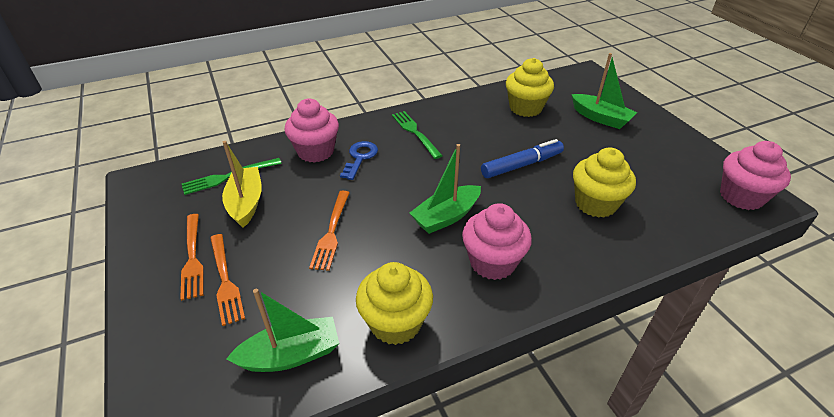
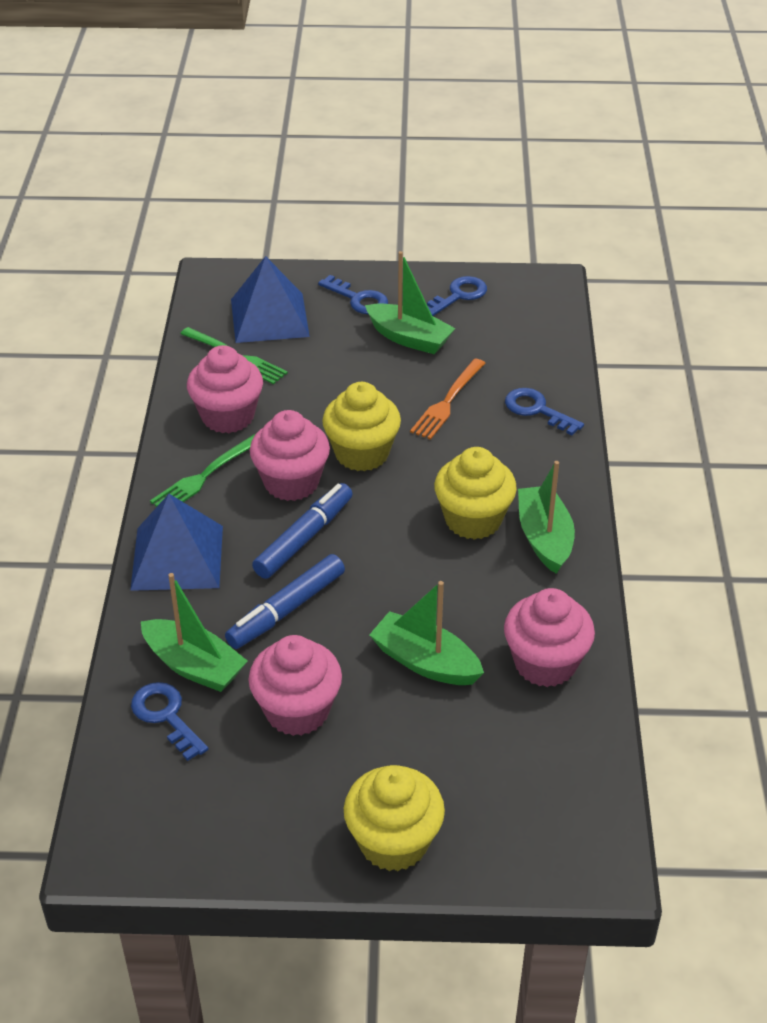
blue key: [340,141,378,180] = 1 -> [131,682,208,761] [318,275,388,314] [427,276,487,316] [505,388,584,435] = 4
blue marker: [481,139,564,178] = 1 -> [225,554,345,649] [252,483,352,579] = 2
blue pyramid: none = 0 -> [130,494,223,591] [231,256,310,343] = 2
green boat: [226,289,339,372] [410,144,481,234] [571,53,637,129] = 3 -> [141,573,248,692] [365,251,455,354] [369,581,484,685] [518,461,575,574] = 4
orange fork: [180,214,204,301] [210,234,245,326] [309,191,350,271] = 3 -> [410,358,485,440] = 1
pink cupcake: [284,99,339,163] [462,203,532,280] [720,141,791,210] = 3 -> [187,345,263,433] [248,635,342,736] [250,410,330,501] [504,588,595,687] = 4
yellow boat: [222,141,262,228] = 1 -> none = 0

